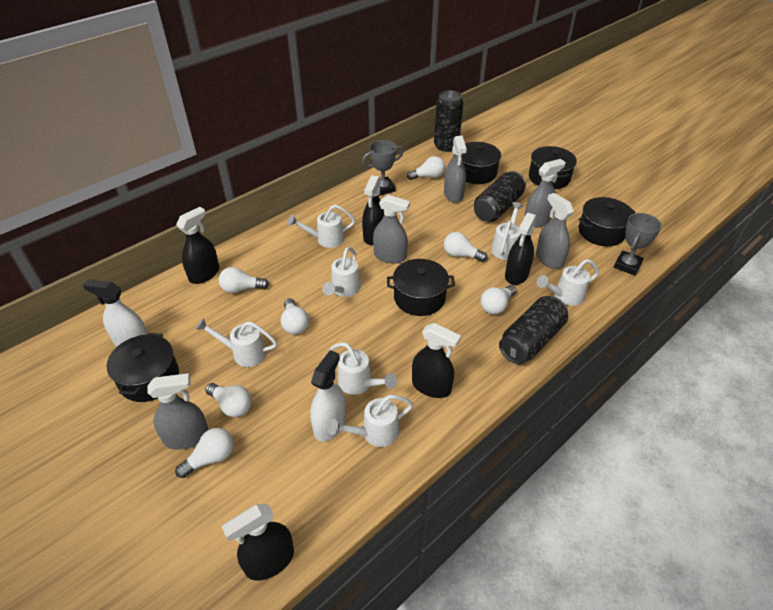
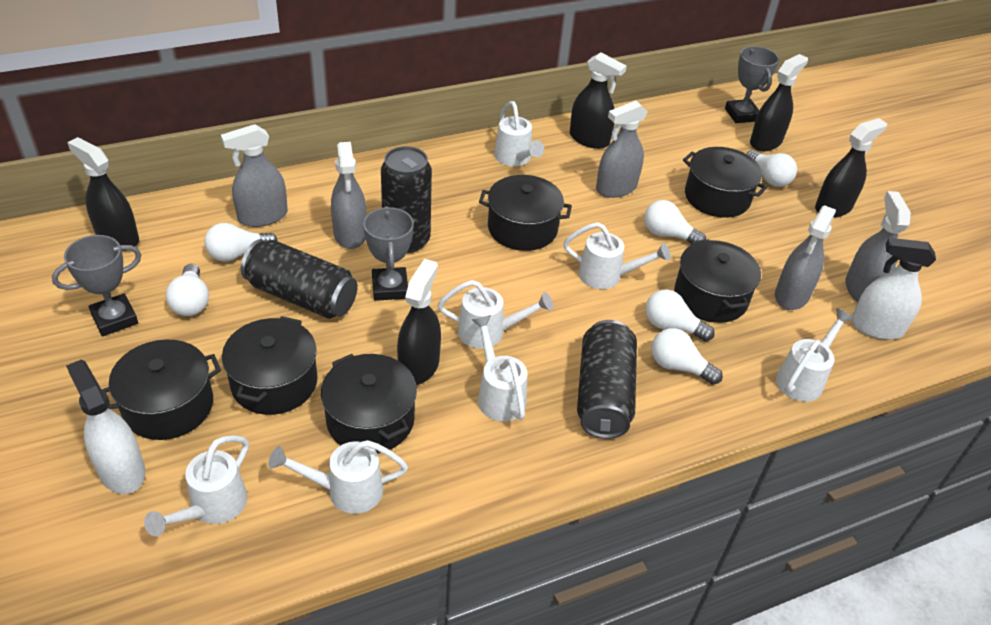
black pot: [107,333,179,402] [387,259,455,316] [462,142,501,184] [529,146,577,189] [578,197,636,246] = 5 -> [103,339,221,440] [222,316,318,415] [321,354,417,453] [479,175,572,251] [674,239,761,323] [683,147,767,218] = 6
grey trophy: [362,140,403,196] [614,213,662,276] = 2 -> [52,235,141,336] [363,206,414,301] [725,46,779,123] = 3
white light bulb: [175,428,234,478] [205,383,252,417] [219,267,269,293] [281,298,309,334] [407,156,445,180] [444,232,487,262] [480,285,517,314] = 7 -> [166,264,209,316] [204,223,278,262] [644,200,706,243] [645,289,715,341] [651,328,723,385] [747,150,797,187] = 6

